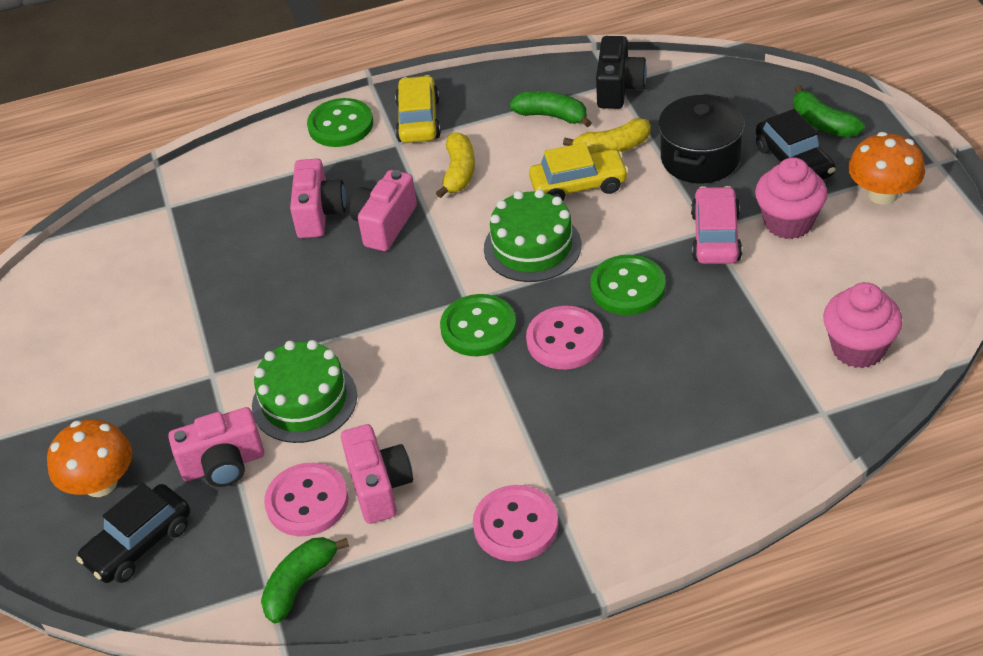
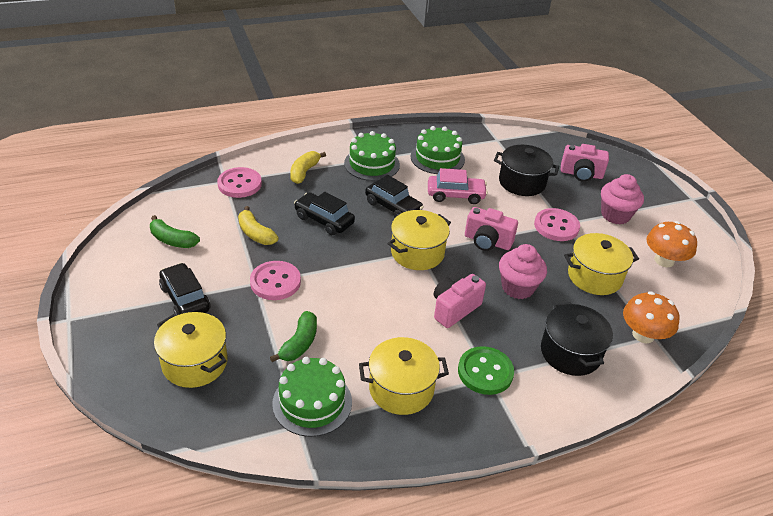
black camera: [596,36,647,109] = 1 -> none = 0
black car: [76,483,190,583] [756,109,835,179] = 2 -> [159,263,210,316] [294,192,355,235] [365,175,424,218] = 3
black pot: [658,94,745,183] = 1 -> [494,145,559,196] [541,302,613,376] = 2
green banana: [261,537,349,623] [509,91,592,127] [793,85,865,137] = 3 -> [150,215,200,248] [270,311,317,362] = 2
green button: [307,98,373,147] [440,294,516,356] [590,255,666,315] = 3 -> [458,346,514,395] = 1
green cake: [252,340,357,443] [484,189,581,282] = 2 -> [272,357,352,437] [344,131,400,181] [411,126,465,174] = 3
pink camera: [168,407,264,487] [290,159,346,238] [341,424,413,524] [350,170,417,251] = 4 -> [434,274,486,328] [465,207,518,251] [561,144,609,182] = 3
yellow car: [395,75,441,143] [529,143,629,202] = 2 -> none = 0
yellow pot: none = 0 -> [154,312,228,388] [359,337,449,415] [387,210,451,270] [564,233,639,295] = 4

